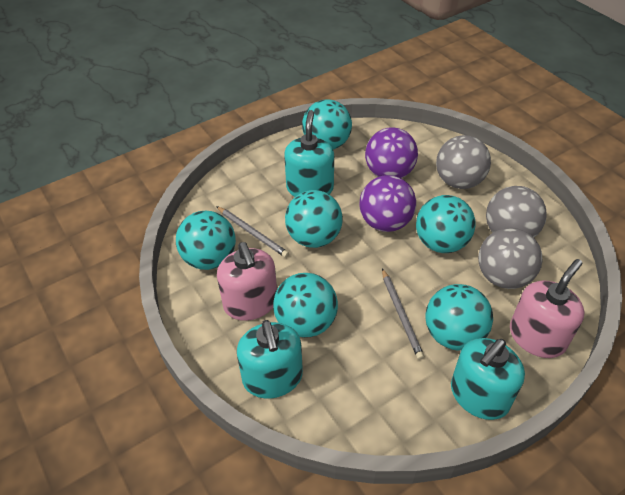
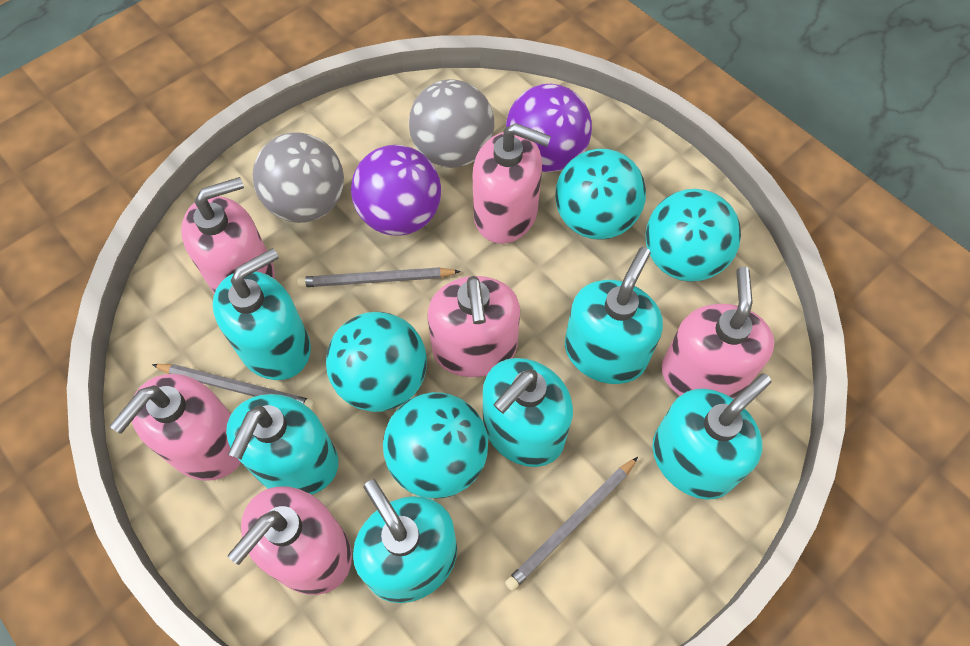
grey ball: [436,135,491,189] [478,228,542,289] [486,186,547,238] = 3 -> [253,132,344,223] [409,79,495,168] = 2
grey pencil: [216,206,289,257] [382,268,424,360] = 2 -> [152,364,315,410] [297,267,461,288] [505,457,638,591] = 3
pink soap dispenser: [217,242,277,321] [510,259,584,358] = 2 -> [110,374,241,481] [181,177,275,294] [228,486,352,595] [428,276,520,377] [473,123,551,244] [662,267,774,399] = 6
turquoise ball: [176,211,236,270] [273,273,338,338] [285,190,343,248] [302,99,352,149] [416,195,476,253] [426,284,493,351] = 6 -> [326,312,427,412] [383,392,488,499] [555,149,646,240] [645,189,741,282] = 4
turquoise soap dispenser: [237,320,303,399] [284,110,334,197] [451,338,525,420] = 3 -> [212,248,311,380] [226,394,338,495] [353,479,457,603] [483,358,573,467] [565,247,663,384] [652,373,771,500] = 6

